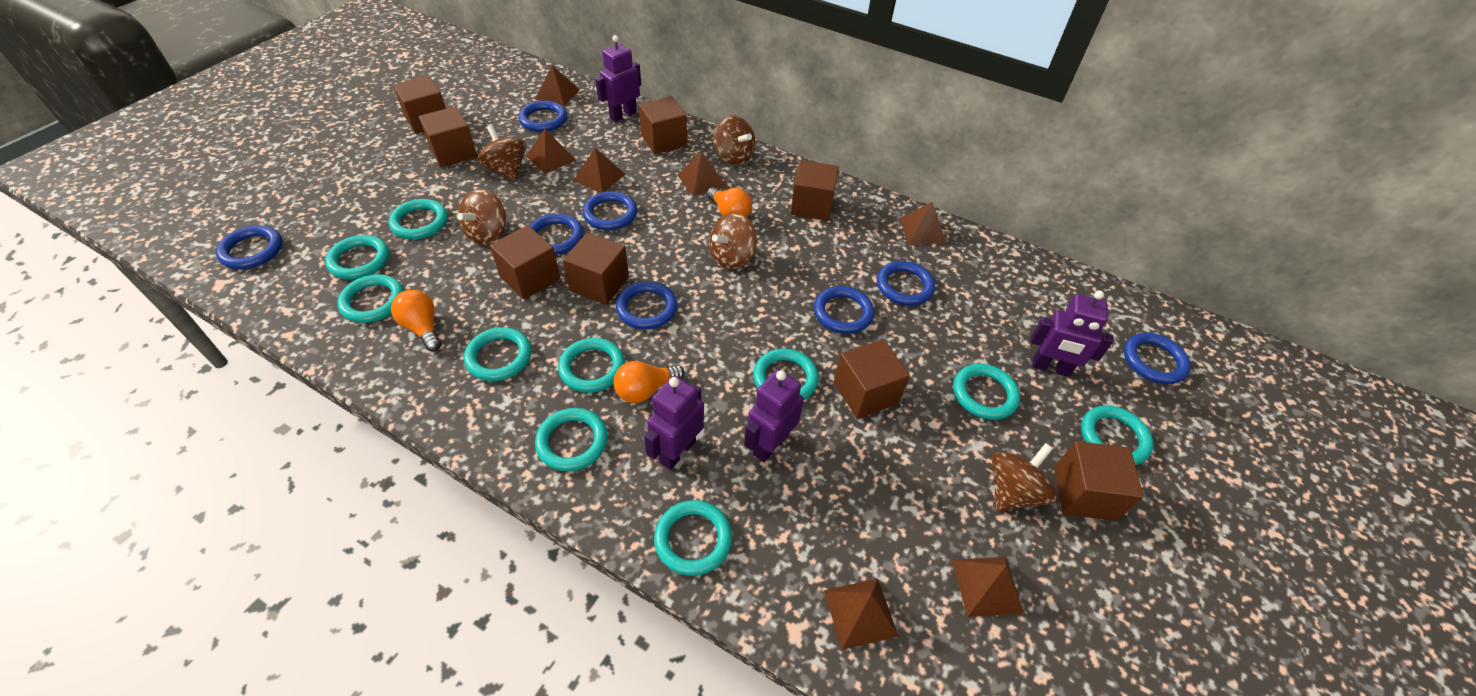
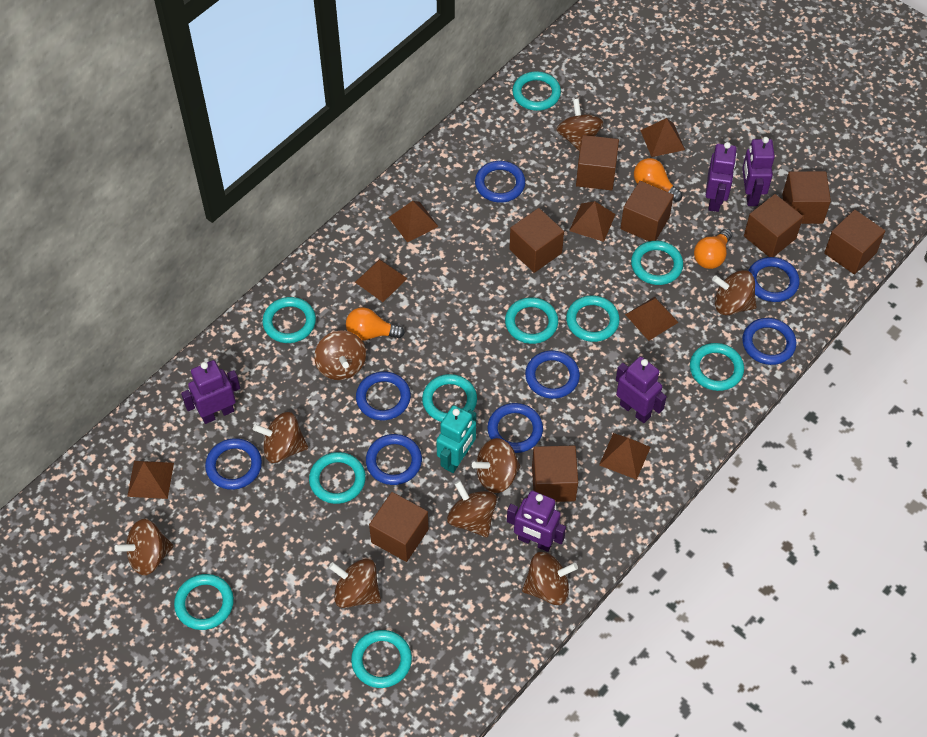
brown spinning top: [457,189,506,245] [478,125,526,181] [709,213,757,269] [713,116,755,165] [992,443,1057,512] = 5 -> [114,519,173,575] [253,412,308,463] [314,331,366,380] [329,559,381,608] [447,480,497,537] [472,438,521,493] [522,552,578,605] [556,99,603,151] [712,270,757,315] = 9
purple robot: [595,35,641,122] [644,376,704,470] [744,369,804,462] [1031,290,1114,377] = 4 -> [181,360,240,424] [507,491,566,552] [616,356,667,423] [706,142,737,212] [742,137,775,206] = 5
turquoise robot: none = 0 -> [436,405,476,473] = 1

